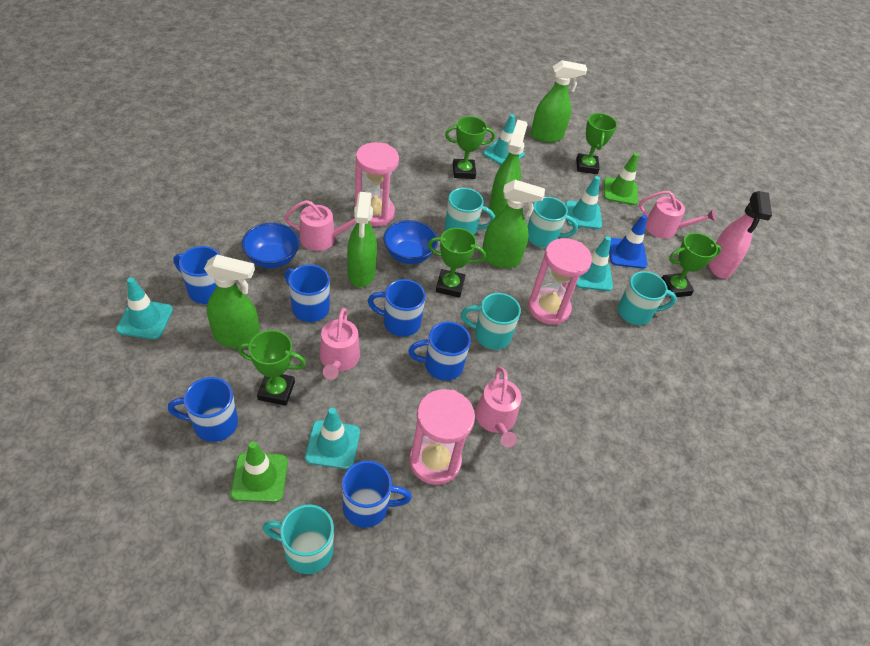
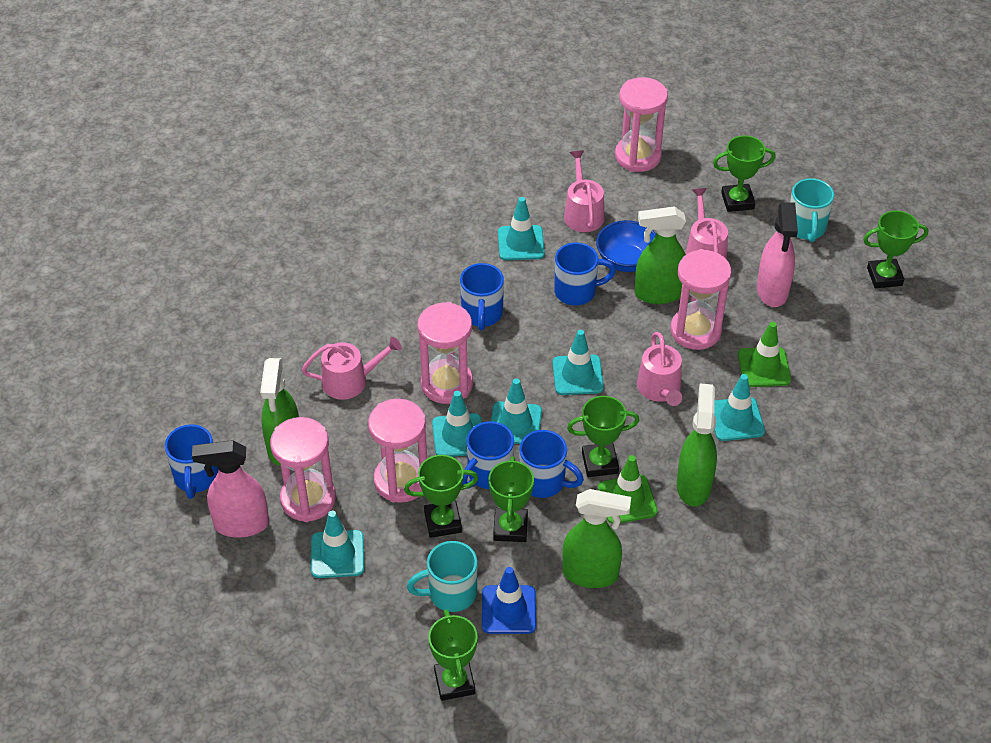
blue bowl: [242,223,300,268] [384,220,438,264] = 2 -> [596,220,656,272] = 1
blue mug: [168,377,238,442] [174,246,220,304] [284,264,330,322] [342,461,412,528] [368,279,426,337] [408,321,471,381] = 6 -> [165,424,219,499] [460,263,504,330] [462,421,514,489] [519,430,584,498] [554,243,616,305] = 5
green spray bottle: [204,255,260,349] [347,192,377,287] [481,180,545,268] [489,120,528,216] [531,60,587,143] = 5 -> [260,358,299,466] [562,489,631,588] [635,206,686,304] [677,384,717,507] = 4
green trophy: [238,330,306,406] [428,228,486,298] [445,116,495,179] [576,113,617,174] [662,233,721,298] = 5 -> [404,455,479,538] [428,609,478,701] [488,456,534,542] [567,396,639,477] [713,135,776,212] [863,210,928,288] = 6
pink hourglass: [355,142,399,226] [409,389,475,485] [528,238,592,325] = 3 -> [270,417,336,522] [368,399,427,503] [417,302,473,404] [615,77,668,172] [671,249,731,350] = 5
pink spray bottle: [708,191,772,279] = 1 -> [192,440,269,537] [757,202,798,307] = 2
turquoise mug: [263,504,334,574] [445,188,495,235] [461,293,521,350] [527,197,578,248] [618,271,677,325] = 5 -> [407,541,477,612] [790,178,834,242] = 2
turquoise traffic cone: [116,277,173,340] [305,407,360,469] [483,114,525,165] [565,176,602,229] [576,236,613,291] = 5 -> [311,511,364,578] [432,391,482,457] [491,378,542,444] [498,197,545,260] [553,330,604,395] [714,374,765,441] = 6

